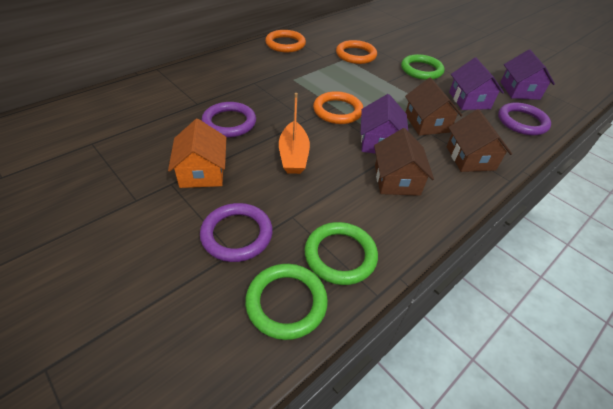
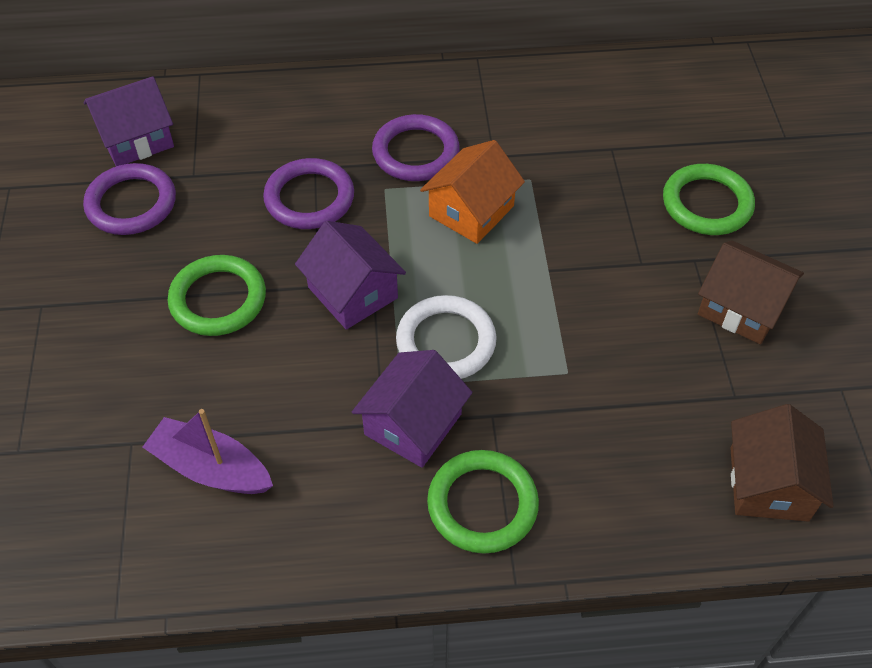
brown house: [374,128,434,196] [405,77,463,136] [446,109,512,172] = 3 -> [698,241,804,344] [731,404,834,522] = 2
orange boat: [279,93,310,174] = 1 -> none = 0
orange ring: [265,30,306,52] [313,91,363,124] [336,40,377,64] = 3 -> none = 0
purple boat: none = 0 -> [143,409,273,494] = 1
white ring: none = 0 -> [396,295,496,379] = 1

